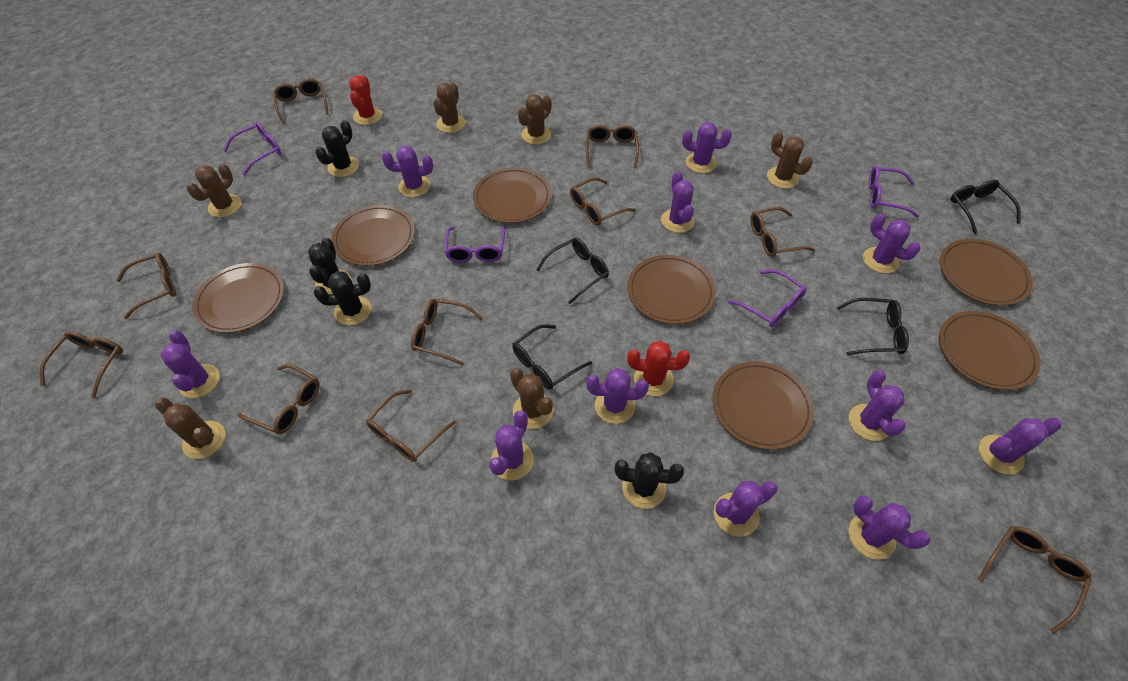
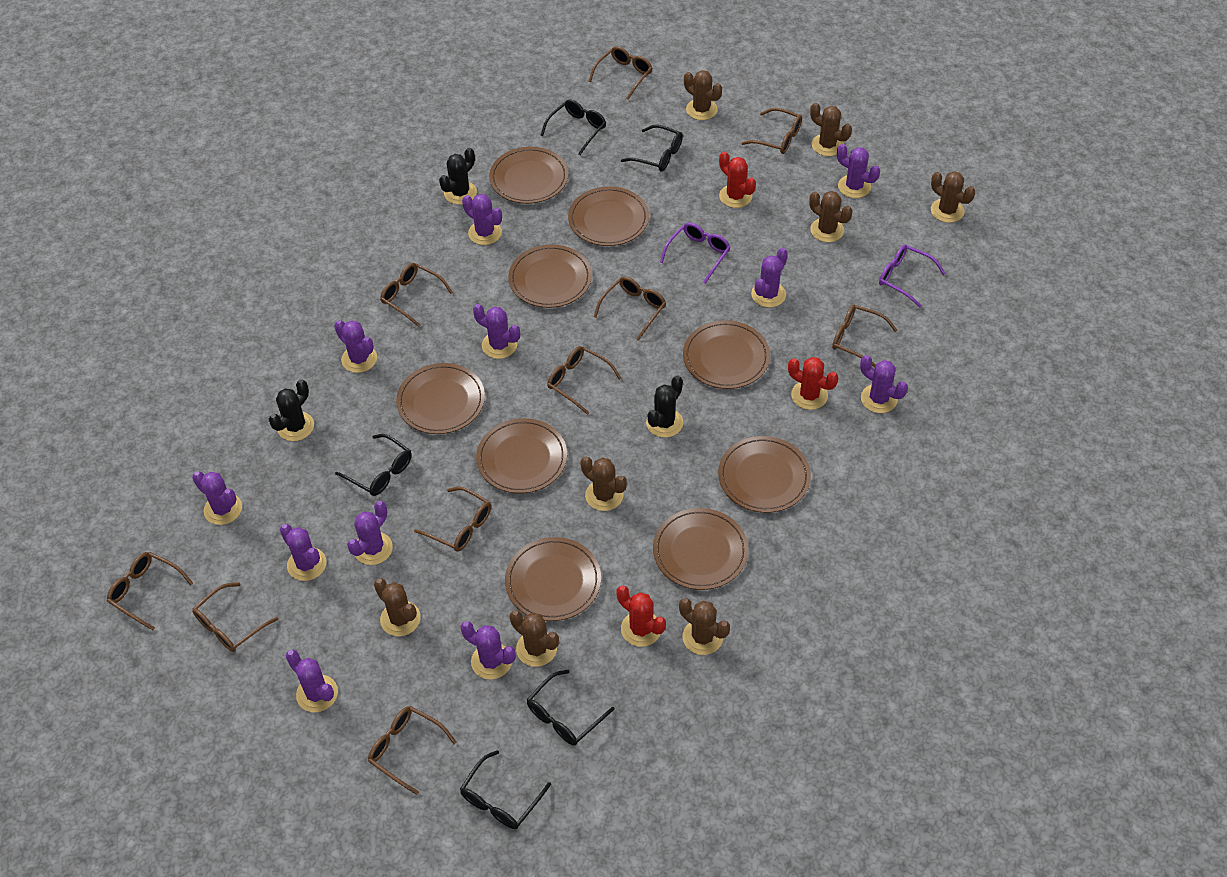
black cactus: [308,238,351,294] [314,271,371,325] [315,120,359,177] [614,452,684,509] = 4 -> [269,379,314,441] [439,148,477,205] [646,376,683,438] = 3
black glasses: [512,324,592,390] [537,238,609,304] [837,298,909,355] [950,180,1021,234] = 4 -> [335,434,412,496] [460,750,551,829] [527,670,615,746] [541,99,606,155] [621,125,683,172] = 5
brown cactus: [155,398,225,459] [187,164,241,217] [433,83,465,133] [510,368,553,429] [518,94,551,145] [767,132,813,189] = 6 -> [374,578,421,636] [510,610,559,667] [581,456,627,511] [679,598,730,655] [684,70,722,120] [809,191,852,242] [810,103,852,156] [931,171,975,223] = 8
brown plate: [192,263,284,333] [332,205,415,266] [473,167,551,223] [627,255,716,324] [713,362,814,450] [939,311,1041,390] [940,239,1033,306] = 7 -> [396,363,485,434] [476,418,567,494] [489,147,568,204] [505,537,601,621] [508,244,592,308] [568,186,649,246] [653,508,748,590] [683,320,770,389] [718,436,811,513] = 9
purple glasses: [223,122,281,175] [445,226,505,263] [728,270,807,327] [869,166,919,218] = 4 -> [660,223,731,284] [879,244,946,308] = 2
red cactus: [349,75,382,125] [627,341,690,396] = 2 -> [616,585,666,647] [719,151,756,208] [788,357,838,410] = 3

